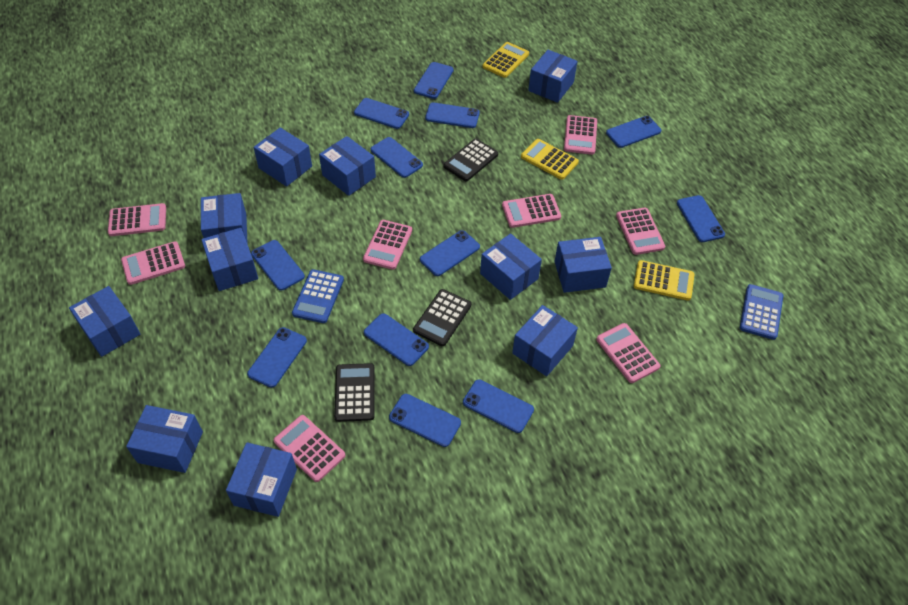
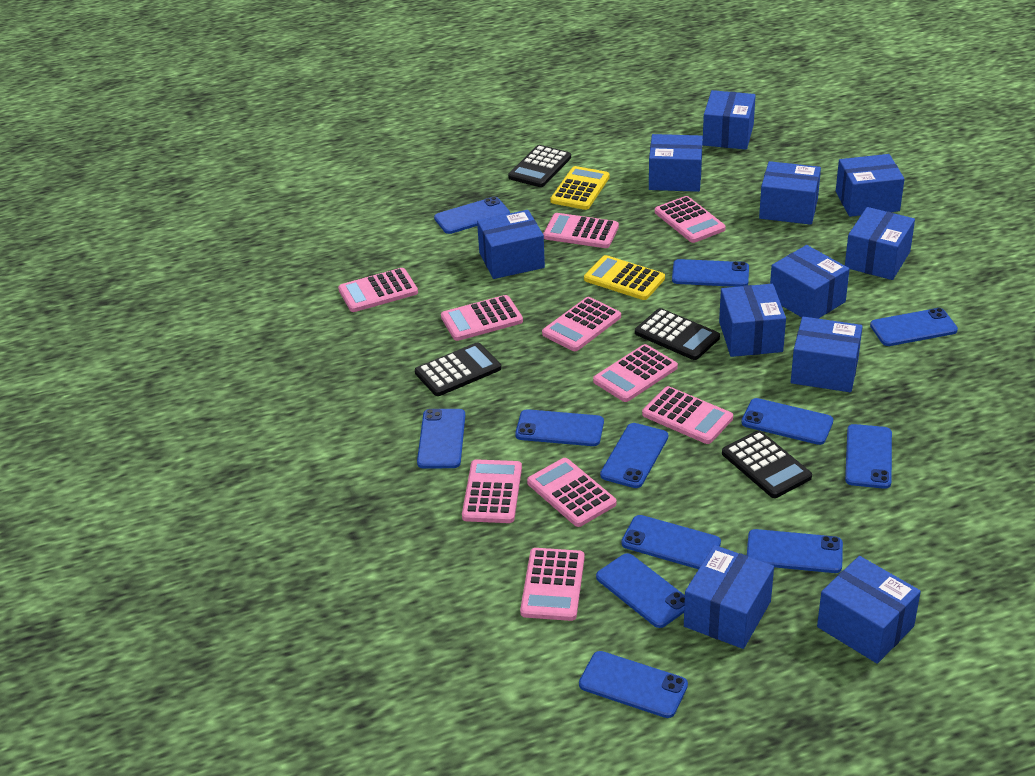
black calculator: [334,363,375,422] [413,289,471,346] [444,139,498,181] = 3 -> [415,342,501,396] [508,145,571,187] [635,308,720,360] [722,431,812,498] = 4
blue calculator: [292,269,344,323] [740,284,783,340] = 2 -> none = 0
pink calculator: [108,203,166,236] [121,241,185,285] [274,415,346,482] [363,220,412,270] [502,194,561,228] [564,115,597,155] [596,323,660,383] [616,208,665,255] = 8 -> [338,268,418,312] [441,295,523,341] [462,459,522,523] [520,548,585,621] [527,458,617,527] [542,297,621,351] [543,213,619,248] [593,344,678,402] [642,386,733,444] [655,196,726,243] = 10
yellow calculator: [483,42,529,78] [521,139,579,180] [634,260,695,301] = 3 -> [550,166,610,210] [584,255,665,300] = 2

